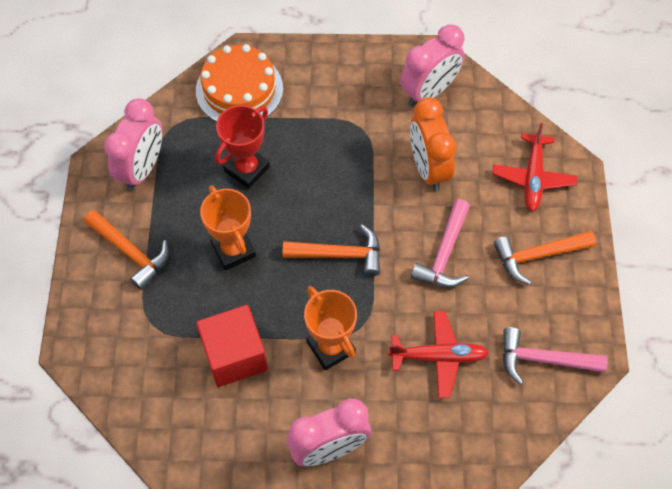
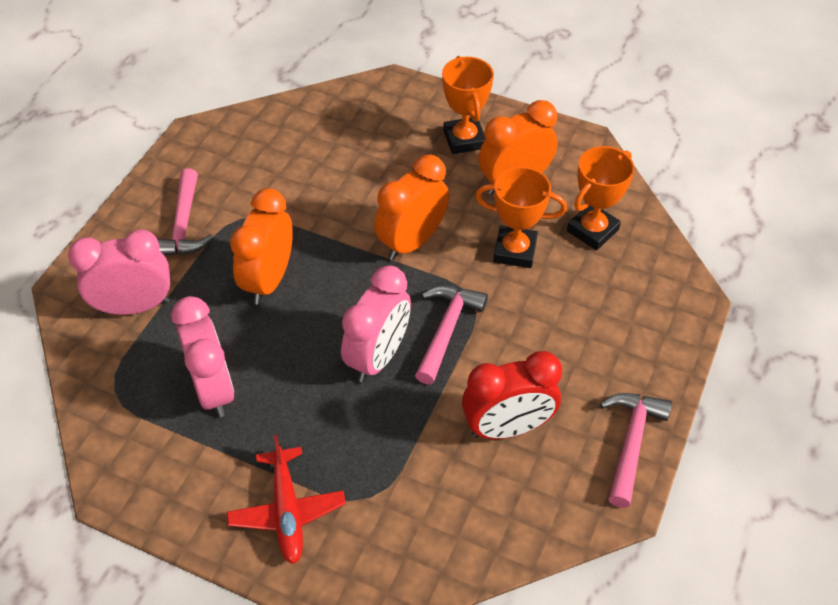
orange cake: [196,44,283,122] = 1 -> none = 0
orange clock: [410,97,456,191] = 1 -> [230,188,293,305] [374,155,449,260] [478,100,558,194] = 3
orange hammer: [84,210,169,290] [282,224,380,276] [494,231,596,285] = 3 -> none = 0
orange trophy: [200,185,256,270] [304,286,357,370] = 2 -> [442,56,494,154] [475,166,567,268] [567,146,635,250] = 3
pink hammer: [411,199,470,287] [503,327,608,385] = 2 -> [157,168,213,256] [415,285,488,385] [600,393,672,508] = 3
red clock: none = 0 -> [462,351,562,439] = 1
red cube: [196,305,268,387] = 1 -> none = 0
red plane: [388,311,489,398] [492,123,577,212] = 2 -> [227,435,346,564] = 1
red trophy: [215,105,270,189] = 1 -> none = 0

